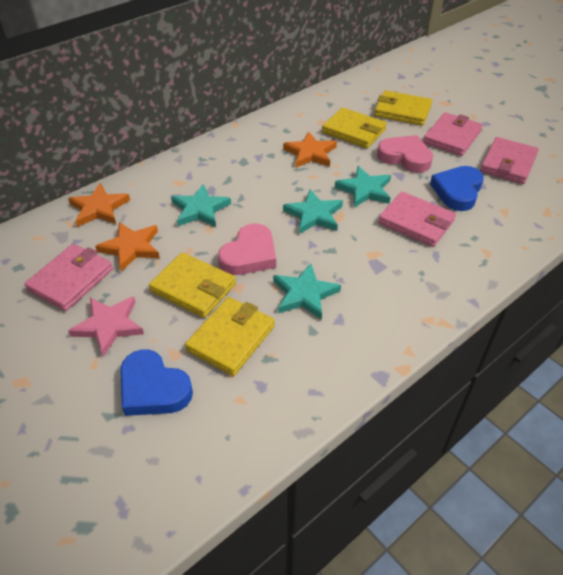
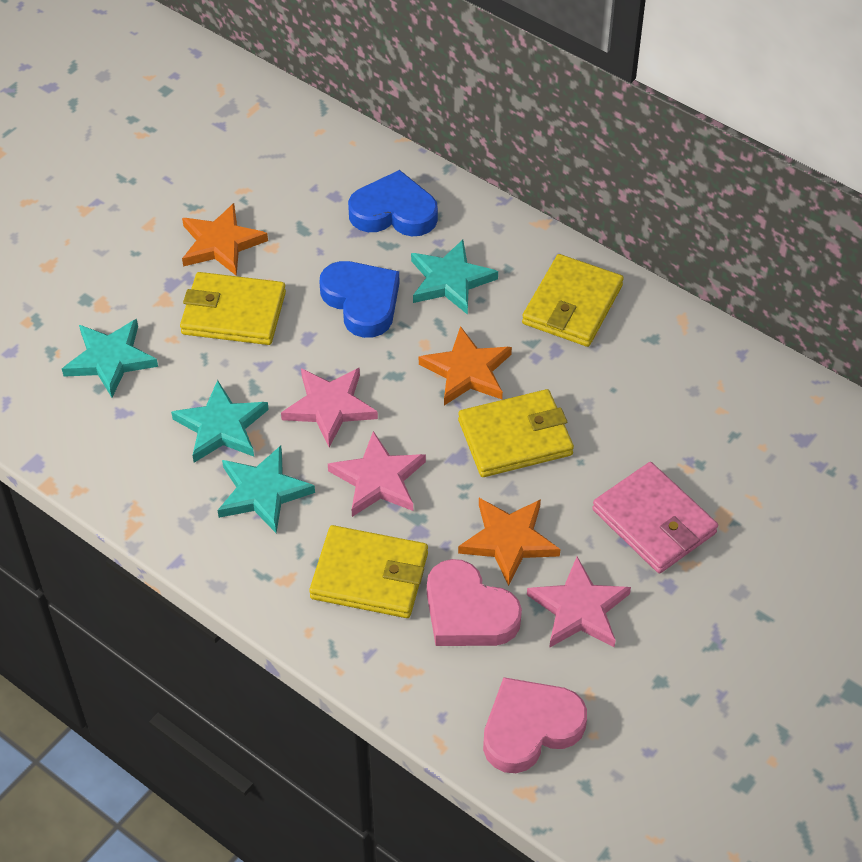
pink star: [68,296,144,357] = 1 -> [281,367,378,447] [328,431,426,517] [527,557,631,648] = 3
pink wallet: [24,244,113,311] [378,192,456,247] [423,112,483,156] [480,137,539,184] = 4 -> [592,462,718,573] = 1

